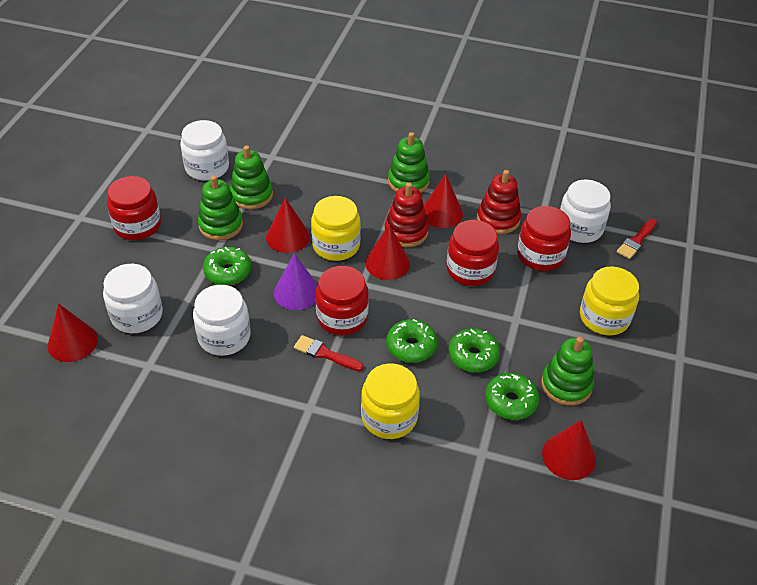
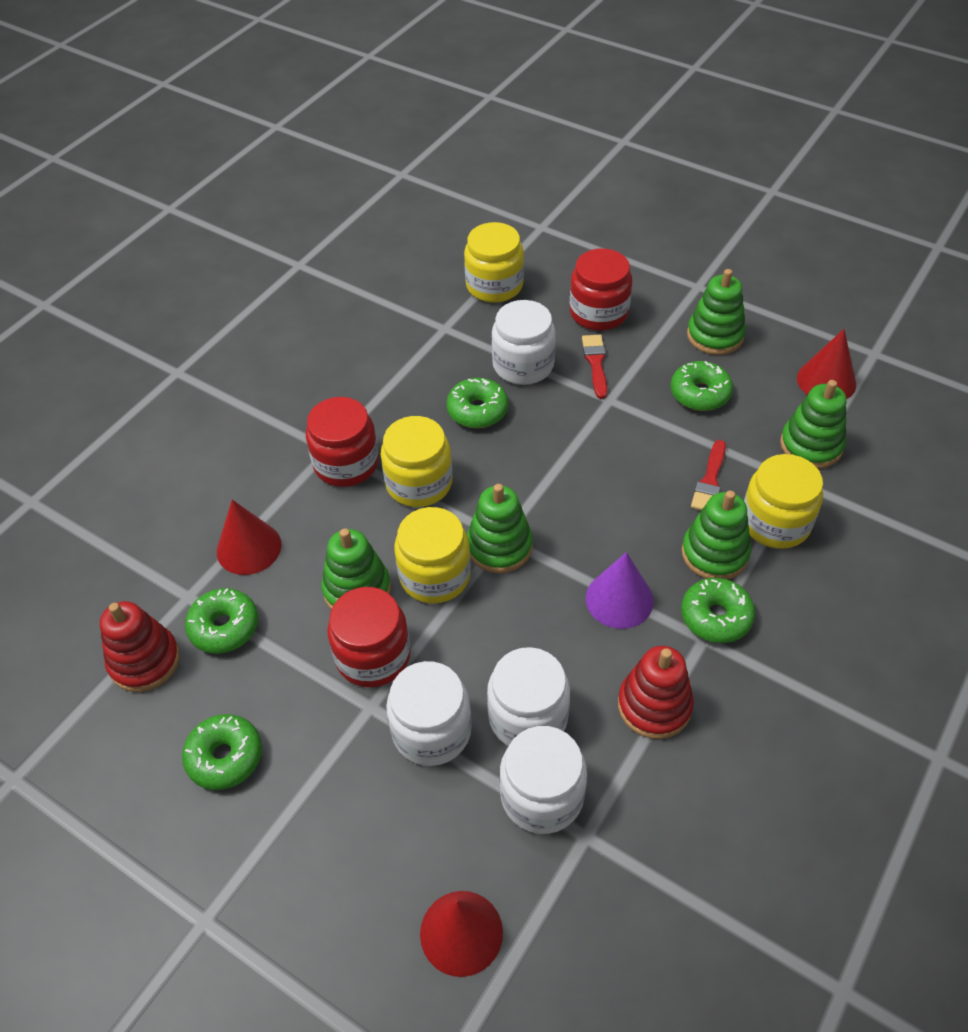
green donut: [203,247,251,285] [386,319,438,363] [448,328,500,373] [485,373,539,420] = 4 -> [182,714,262,790] [185,588,258,654] [446,378,508,428] [671,361,733,411] [681,578,755,643] = 5
green stacking toy: [198,175,243,240] [230,145,273,209] [388,132,430,193] [541,336,594,406] = 4 -> [322,528,391,610] [467,484,533,573] [682,491,751,579] [687,269,746,355] [780,380,847,469] = 5
red cone: [48,303,98,362] [266,198,310,253] [365,224,410,280] [423,174,463,228] [542,420,596,480] = 5 -> [217,500,281,575] [420,891,503,977] [797,329,856,399] = 3
red jar: [107,176,161,240] [315,266,369,335] [446,220,499,286] [517,206,571,271] = 4 -> [306,397,379,487] [327,587,411,687] [570,248,632,331] = 3
yellow jar: [311,196,361,261] [361,363,420,439] [580,266,639,335] = 3 -> [381,416,452,507] [394,507,471,604] [464,222,524,303] [744,454,823,549] = 4

